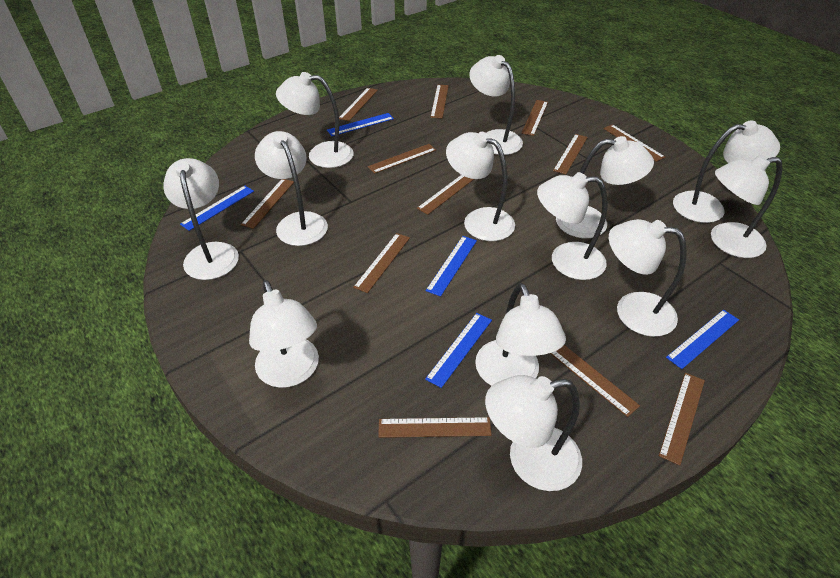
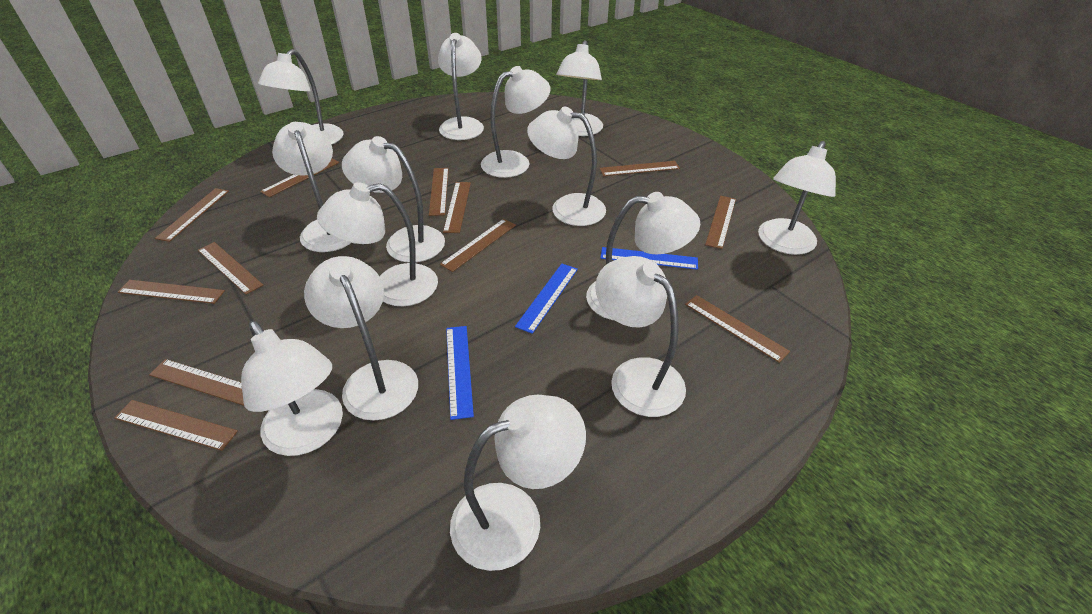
blue ruler: [180,186,254,231] [327,113,394,136] [425,313,492,388] [426,236,477,297] [666,309,739,369] = 5 -> [446,326,474,420] [515,264,578,334] [600,247,698,270] = 3
white lamp: [163,158,239,280] [249,280,319,388] [255,131,328,246] [276,72,353,168] [446,132,515,241] [469,55,523,155] [475,283,566,386] [485,375,582,491] [537,172,608,280] [556,136,654,238] [609,219,687,337] [673,121,780,223] [711,155,782,258] = 13 -> [241,321,343,456] [258,49,343,145] [272,122,351,252] [304,256,418,421] [317,182,438,306] [342,136,445,263] [438,33,484,140] [450,395,586,571] [481,66,550,178] [527,107,606,226] [556,40,603,136] [586,192,700,320] [595,256,686,417] [758,141,836,255] = 14

